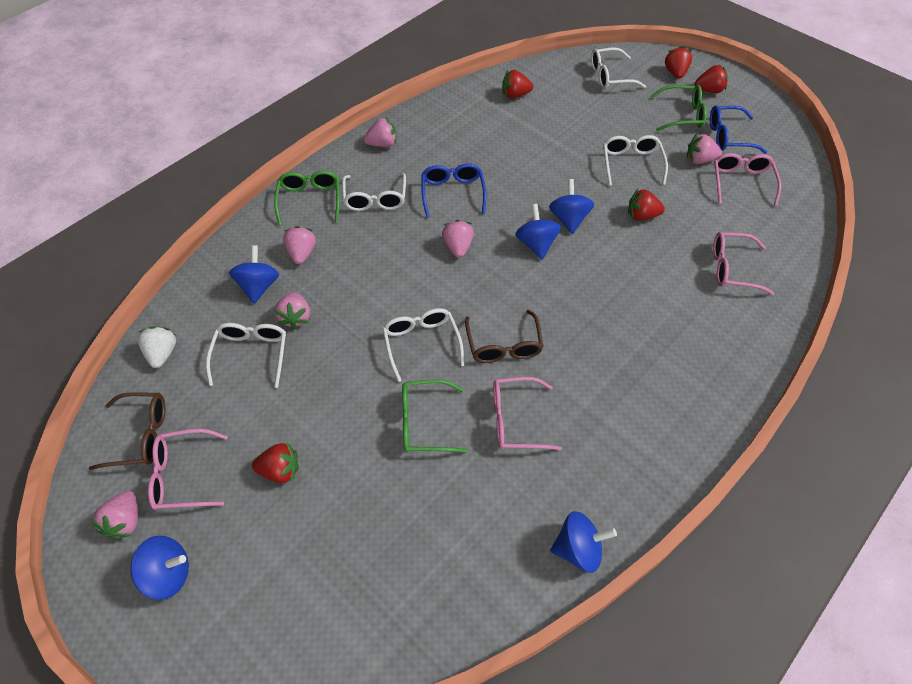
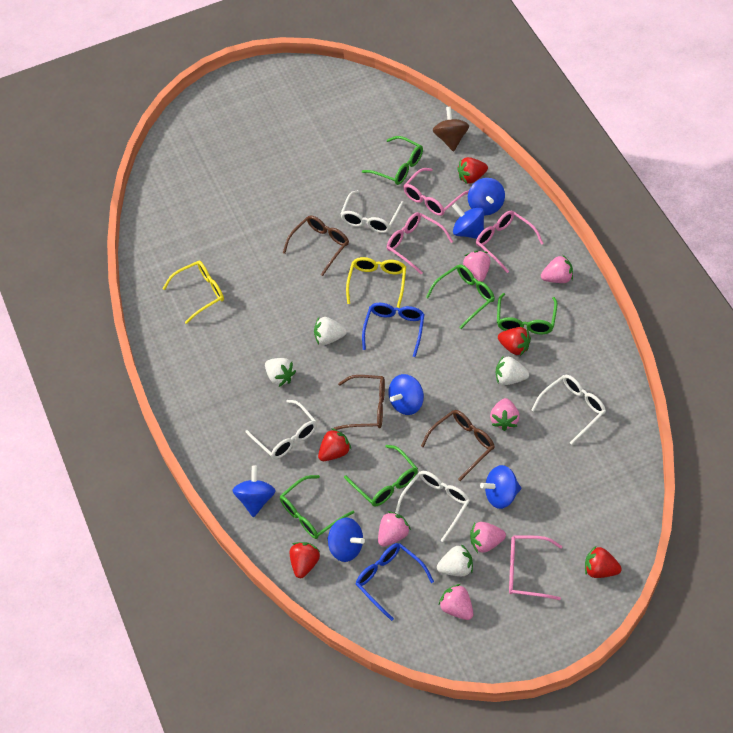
blue spinning top: [130,536,189,600] [229,245,279,304] [515,204,561,260] [549,179,594,234] [550,511,617,573] = 5 -> [232,466,276,517] [327,518,365,562] [388,374,424,415] [452,203,484,239] [468,178,505,215] [480,465,521,509] = 6
brown glasses: [89,392,166,470] [465,310,544,363] = 2 -> [283,216,349,276] [334,375,385,430] [421,410,495,481] = 3
brown spinning top: none = 0 -> [432,107,469,152] = 1
green glasses: [274,171,340,225] [402,379,468,453] [650,85,707,131] = 3 -> [280,475,355,539] [344,445,418,507] [362,136,423,185] [426,264,495,329] [497,293,557,334] = 5
white glasses: [206,323,286,388] [342,173,406,211] [382,308,464,382] [591,47,646,89] [603,135,668,186] = 5 -> [246,400,317,459] [340,190,404,233] [395,471,470,542] [532,375,606,445] = 4
white strawberry: [138,326,176,368] = 1 -> [265,358,296,387] [314,317,347,345] [437,544,473,576] [496,356,529,385] = 4
yellow glasses: none = 0 -> [162,261,224,324] [346,257,406,308] = 2

